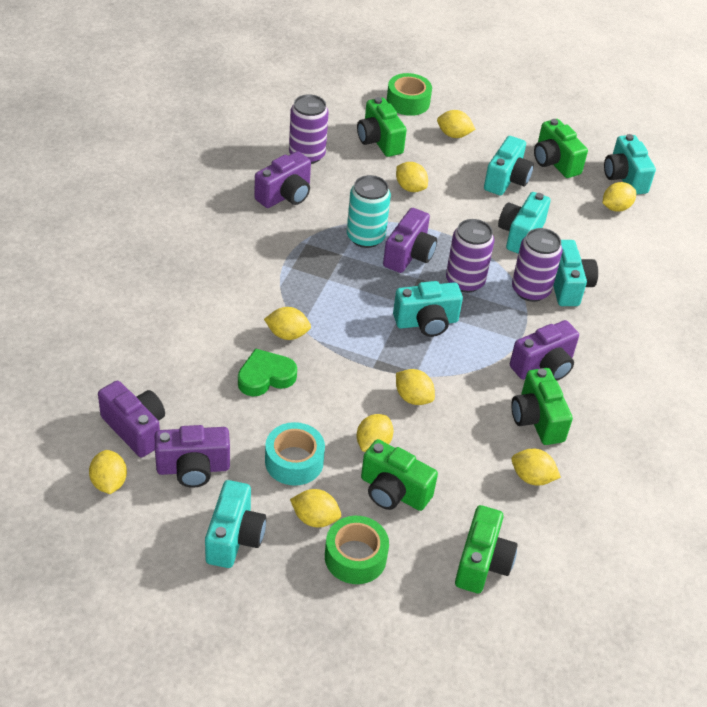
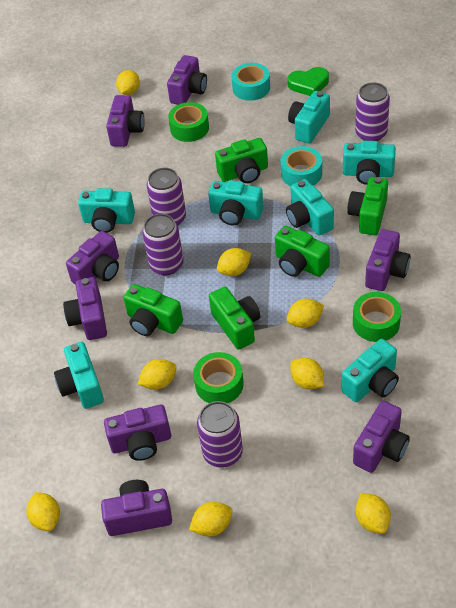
green tape: [325,516,389,584] [387,73,432,116] = 2 -> [168,102,209,142] [193,352,244,403] [353,292,401,342] = 3
purple camera: [98,381,165,457] [155,425,230,488] [254,151,311,208] [383,208,437,273] [510,320,579,381] = 5 -> [63,277,107,340] [66,231,119,285] [101,480,172,536] [104,405,171,461] [106,95,144,147] [167,55,207,105] [353,401,410,473] [365,229,411,291] = 8
purple can: [289,94,329,164] [446,219,494,293] [512,228,563,302] = 3 -> [142,214,183,275] [147,168,186,225] [197,401,243,468] [355,82,390,141] = 4
turquoise camera: [205,480,266,568] [393,281,463,337] [484,136,534,196] [498,192,550,254] [553,240,598,306] [604,134,656,195] = 6 -> [54,342,104,409] [78,188,135,233] [208,180,264,226] [286,179,334,236] [288,91,330,144] [341,339,399,402] [343,141,396,185] = 7
turquoise can: [347,175,391,248] = 1 -> none = 0
turquoise tape: [265,422,325,486] = 1 -> [231,63,270,101] [281,146,322,186] = 2
yellow lemon: [89,450,127,494] [264,307,311,340] [290,489,341,527] [356,414,394,452] [396,162,428,192] [396,369,435,405] [437,110,475,138] [511,448,561,486] [603,182,636,212] = 9 -> [26,492,60,531] [116,70,140,95] [138,359,177,390] [189,502,233,537] [217,248,251,276] [287,299,324,328] [290,358,324,390] [356,493,391,534] = 8

